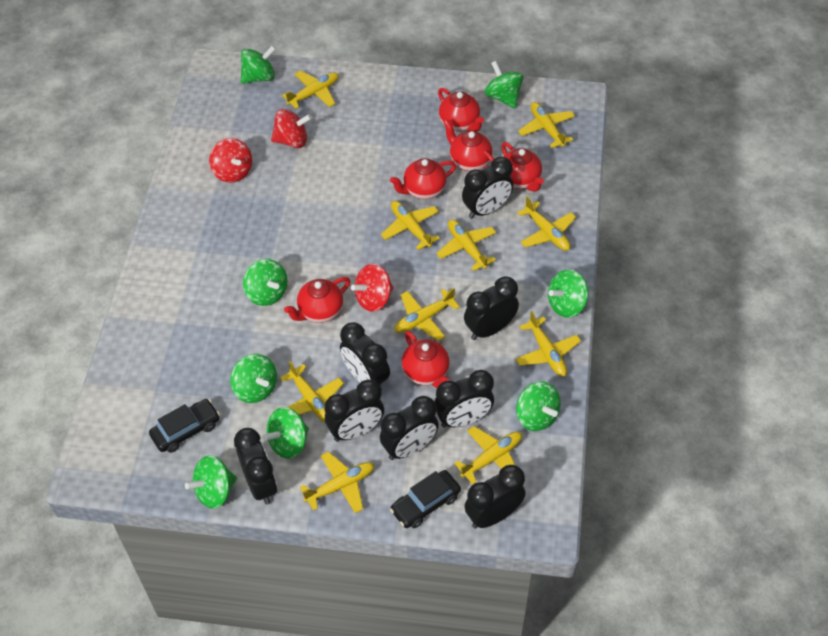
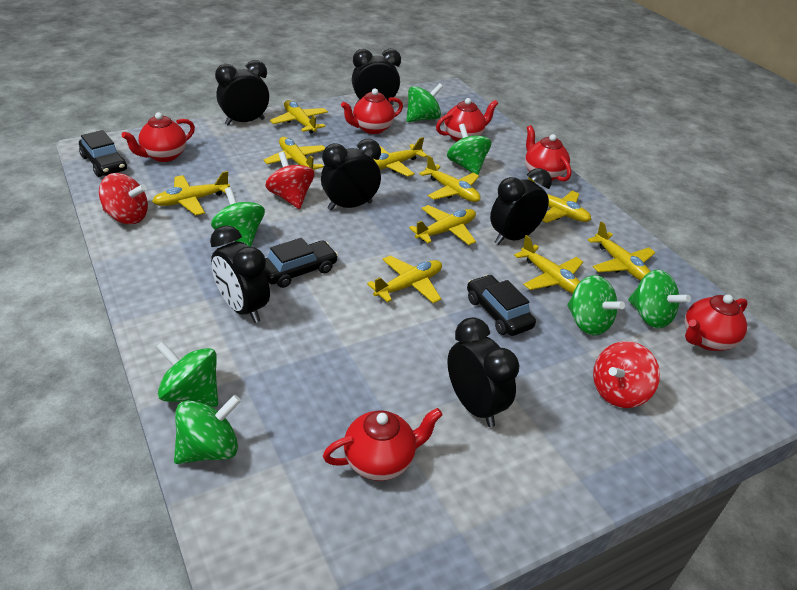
black car: [149,399,220,453] [390,470,461,528] = 2 -> [79,130,127,177] [265,238,338,288] [467,275,536,336] = 3
black clock: [234,428,277,505] [325,380,384,441] [340,322,390,391] [380,396,439,460] [435,370,494,428] [462,157,513,219] [464,276,519,340] [464,465,526,529] = 8 -> [210,225,270,323] [215,60,269,126] [321,139,381,211] [352,49,401,105] [447,317,519,427] [490,168,552,245] = 6
green spinning top: [185,456,237,509] [230,354,277,403] [241,46,276,84] [243,259,288,306] [263,407,309,459] [485,61,524,108] [516,382,561,431] [548,269,588,318] = 8 -> [156,341,218,407] [174,395,241,464] [211,187,265,247] [406,83,443,122] [447,124,491,175] [567,275,625,336] [628,270,691,329] = 7

